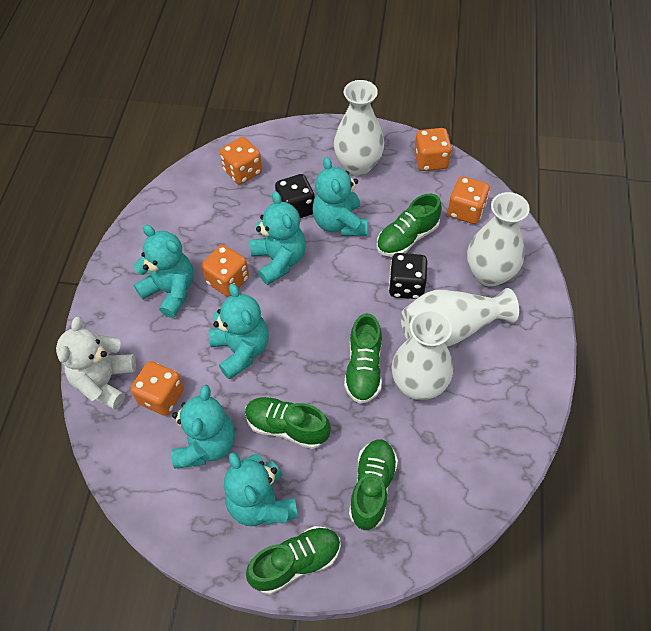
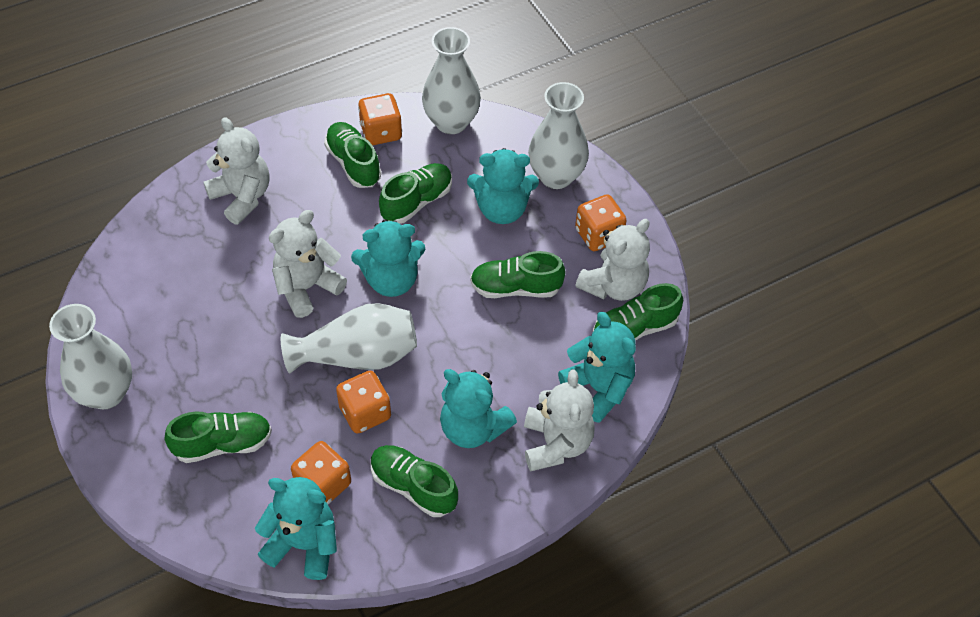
black dice: [275,174,315,218] [389,253,428,299] = 2 -> none = 0
green shoe: [245,397,331,449] [246,526,341,595] [344,313,382,404] [349,439,398,530] [376,193,442,257] = 5 -> [165,411,272,463] [324,122,382,188] [371,445,458,517] [379,163,452,224] [470,251,566,298] [593,283,683,341] = 6
orange dice: [131,361,184,416] [201,245,249,297] [220,137,262,185] [414,128,452,171] [448,176,490,224] = 5 -> [291,441,351,504] [336,371,391,434] [358,93,402,145] [575,194,627,251] = 4
turquoise teddy bear: [134,225,194,318] [172,385,235,469] [209,284,269,380] [224,452,298,526] [250,191,306,285] [312,157,367,236] = 6 -> [255,477,337,580] [351,219,425,297] [440,369,517,448] [467,148,539,224] [558,312,636,423] = 5
white teddy bear: [56,317,136,409] = 1 -> [203,117,269,224] [269,210,347,318] [524,370,595,472] [575,219,650,301] = 4

